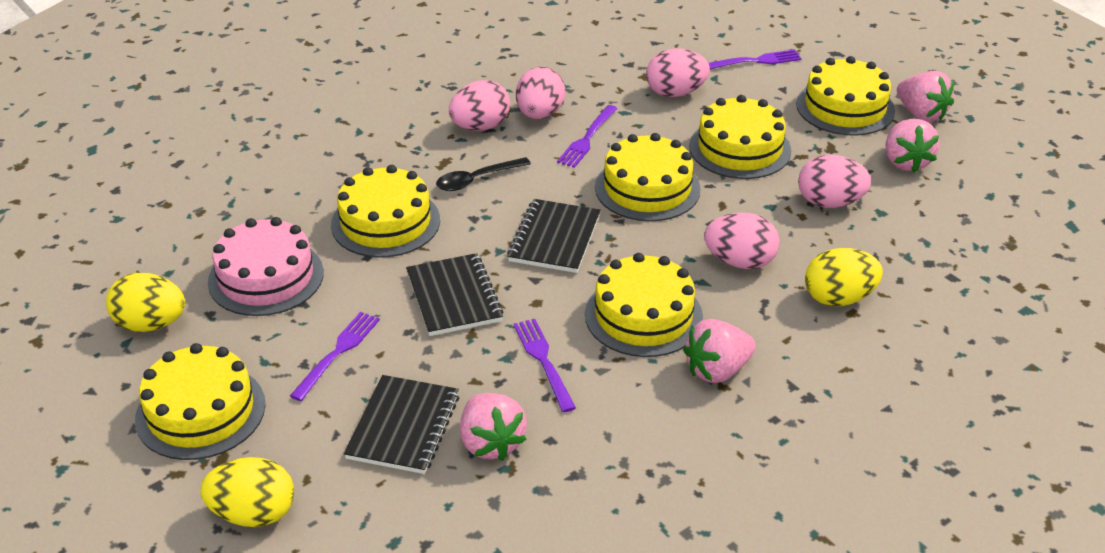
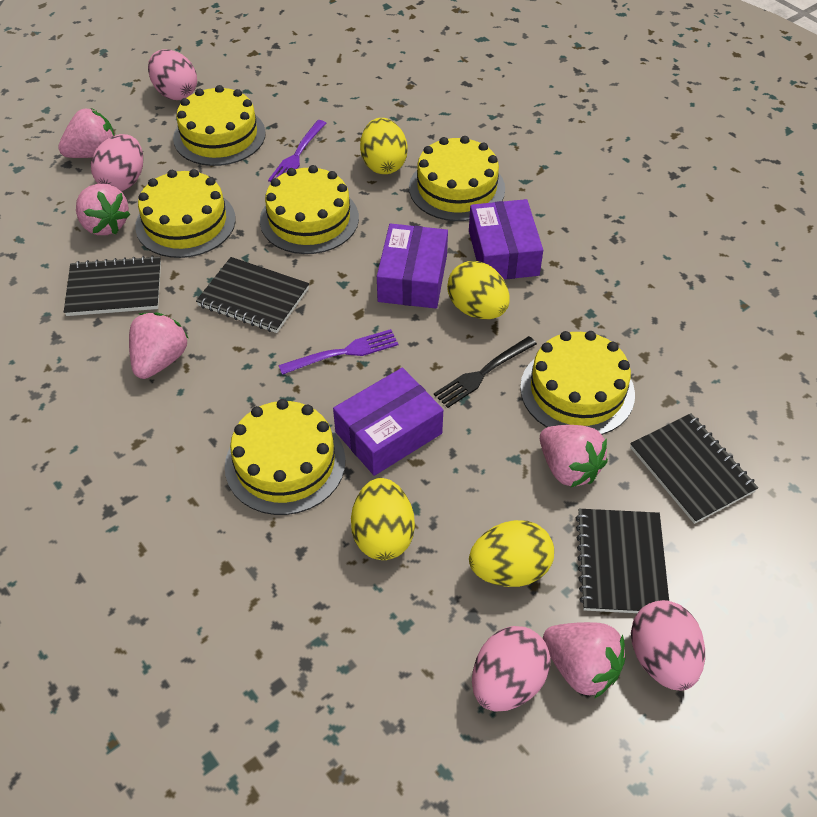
black fork: none = 0 -> [434,336,537,408] = 1
black notebook: [344,375,459,474] [406,253,504,336] [507,199,601,273] = 3 -> [64,255,161,316] [196,257,309,333] [576,509,669,613] [630,413,758,524] = 4
black spoon: [436,157,531,191] = 1 -> none = 0
pink cake: [208,217,324,316] = 1 -> none = 0
pink egg: [449,80,510,131] [516,67,565,119] [646,48,710,97] [704,213,780,269] [798,155,871,208] = 5 -> [91,134,143,191] [148,49,197,100] [472,626,551,712] [631,600,705,691] = 4
pink strawberry: [460,393,527,461] [683,319,756,383] [885,119,940,173] [897,71,954,122] = 4 -> [58,108,115,158] [76,184,131,235] [129,312,188,379] [540,425,608,488] [543,622,626,699] = 5
purple box: none = 0 -> [333,368,443,476] [377,223,448,309] [469,199,543,279] = 3
purple fork: [290,312,380,401] [513,319,576,412] [557,105,618,168] [709,49,802,69] = 4 -> [268,120,326,182] [278,329,398,375] = 2
yellow egg: [106,273,185,332] [201,457,294,527] [805,248,883,306] = 3 -> [351,478,415,560] [360,118,408,174] [447,261,509,319] [469,520,554,587] = 4

